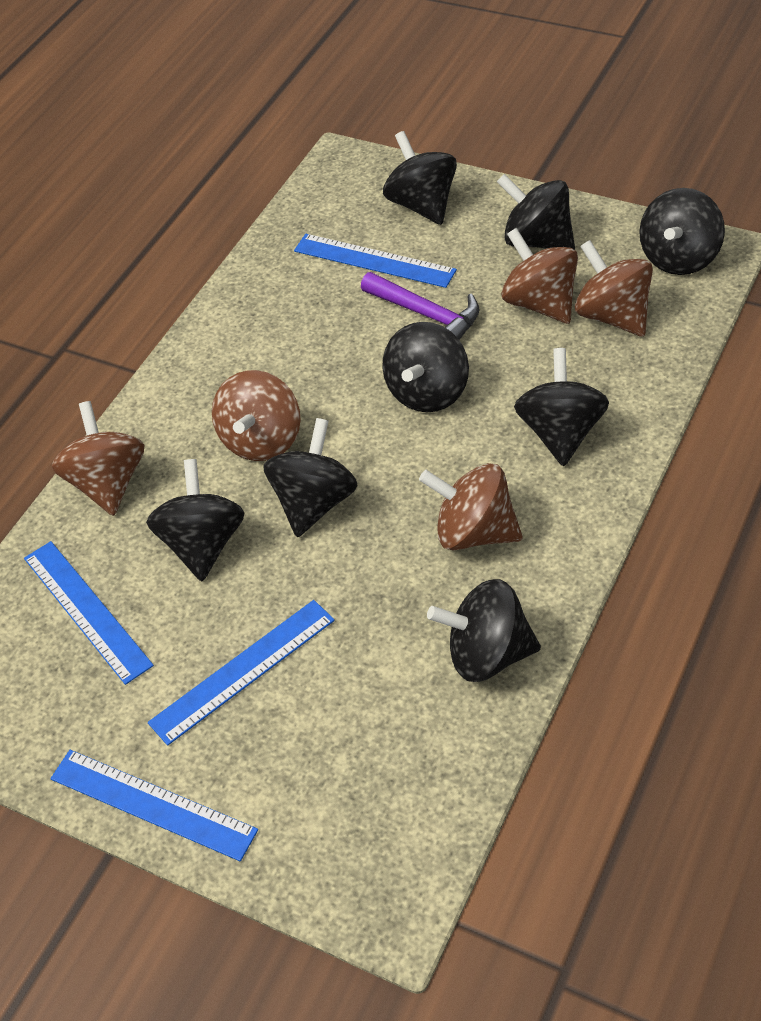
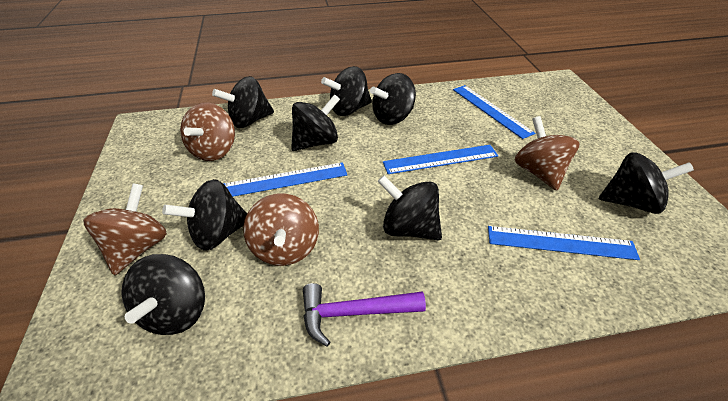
brown spinning top: [52,401,144,516] [212,370,301,461] [419,463,523,550] [501,228,578,324] [575,240,653,337] = 5 -> [83,183,167,275] [180,103,235,161] [243,193,319,266] [515,116,580,191] = 4

